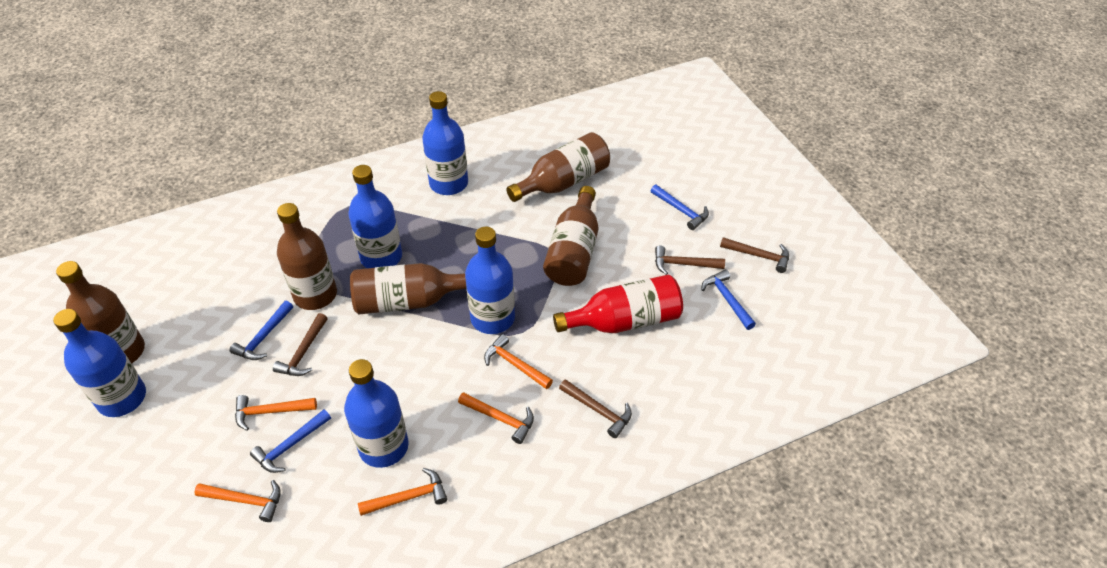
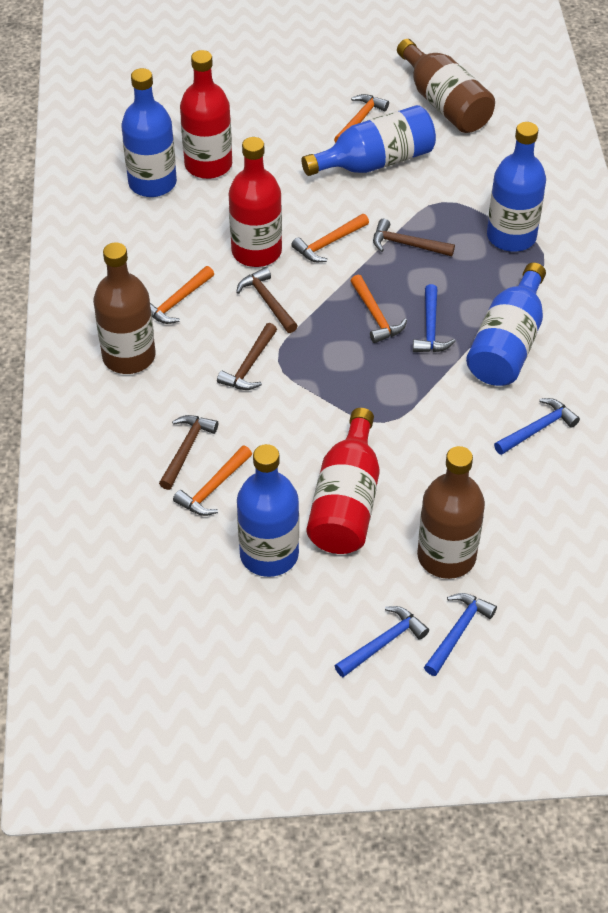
brown bottle: [56,261,145,363] [277,203,337,310] [350,263,466,314] [506,132,610,202] [543,186,599,286] = 5 -> [93,242,156,374] [397,39,495,133] [417,446,485,579] = 3
red bottle: [553,274,683,333] = 1 -> [180,50,232,179] [229,137,282,267] [307,408,380,554] = 3

